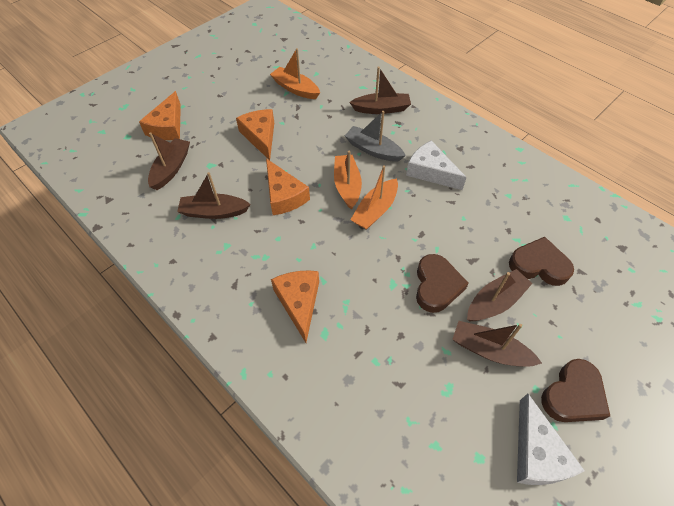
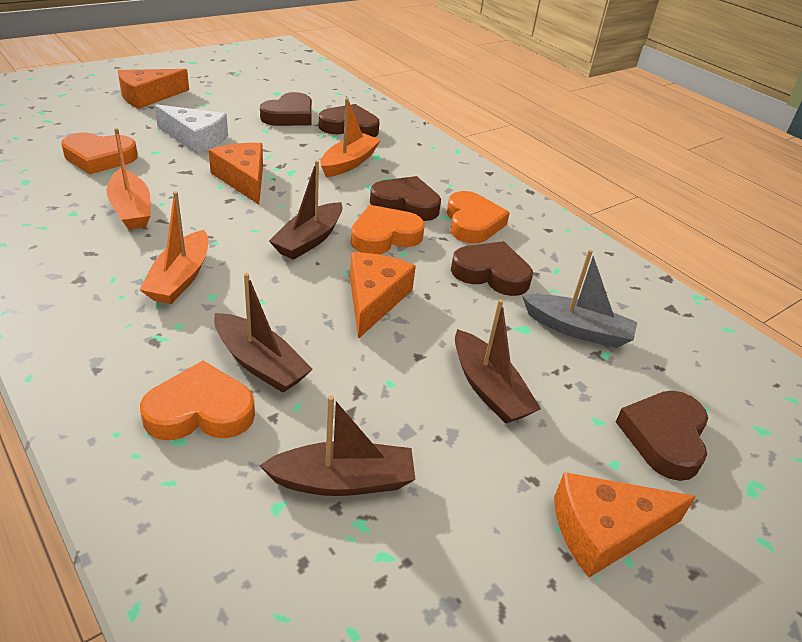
brown boat: [148,132,190,190] [177,172,251,219] [349,67,411,114] [452,321,542,367] [467,269,533,321] = 5 -> [214,273,313,393] [259,396,415,496] [269,160,343,260] [455,299,541,424] = 4
brown heart: [416,254,469,313] [509,237,574,286] [541,359,610,422] = 3 -> [260,92,312,126] [319,104,380,137] [370,176,441,221] [451,241,533,296] [616,391,708,481] = 5
orange heart: none = 0 -> [61,132,138,174] [140,361,255,441] [351,205,425,254] [447,191,510,243] = 4
white cheese: [406,140,467,190] [517,393,585,485] = 2 -> [155,104,228,154] = 1

